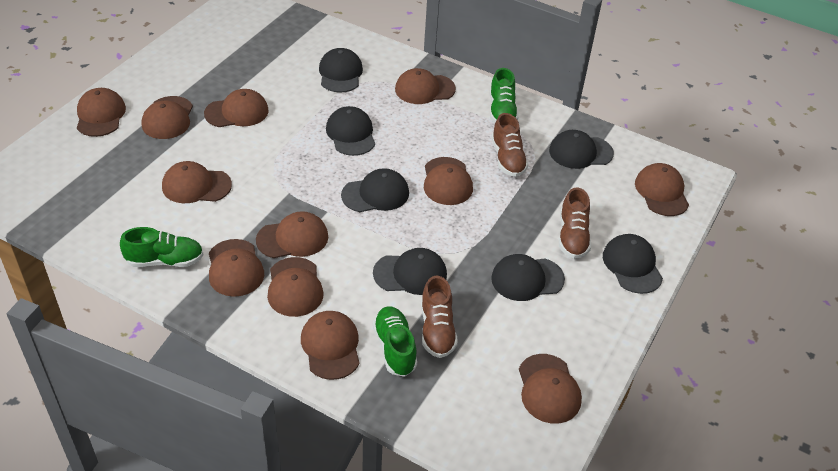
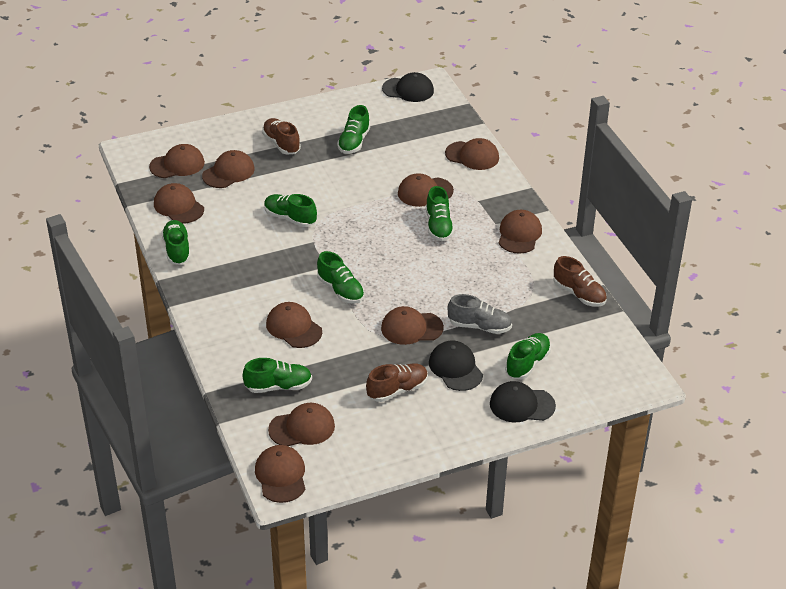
black cap: [319,48,363,93] [326,106,375,156] [341,168,409,212] [373,248,447,295] [491,254,565,301] [549,130,614,169] [603,234,663,294] = 7 -> [382,72,434,102] [429,341,483,391] [490,381,556,422] = 3
brown cap: [77,88,126,137] [141,96,193,139] [162,161,232,203] [204,89,269,127] [209,239,264,297] [256,211,328,258] [267,257,324,317] [301,311,360,380] [395,68,456,104] [424,157,473,205] [519,354,582,424] [635,163,689,216] = 12 -> [149,144,205,178] [154,183,204,224] [202,150,255,188] [255,445,305,503] [266,302,322,348] [268,403,335,446] [381,306,444,345] [398,173,454,207] [445,138,499,170] [499,210,542,254] = 10
green shoe: [120,227,204,267] [373,306,417,377] [490,68,518,123] = 3 -> [161,220,191,265] [243,358,312,393] [264,194,317,227] [317,251,365,304] [337,105,370,154] [426,186,454,241] [505,333,551,379] = 7
grey shoe: none = 0 -> [447,294,512,334] = 1

